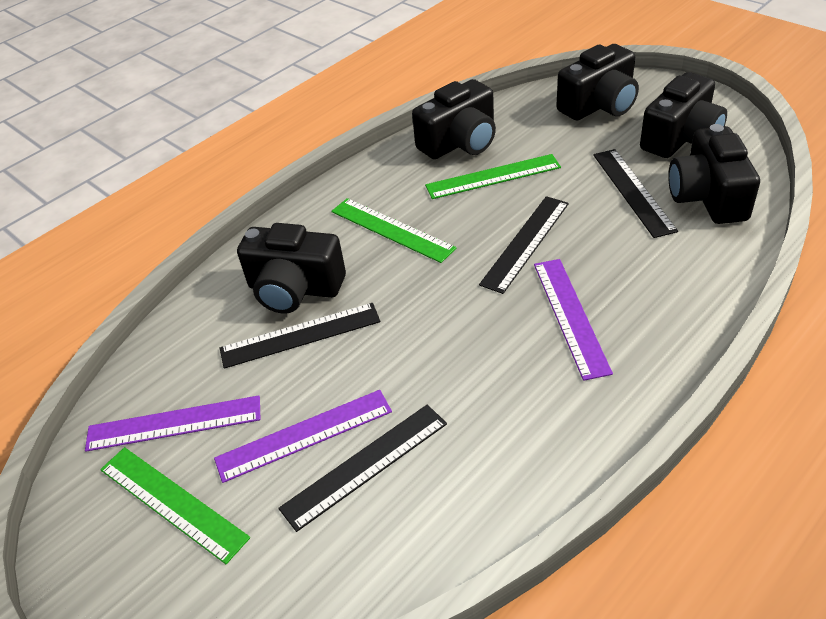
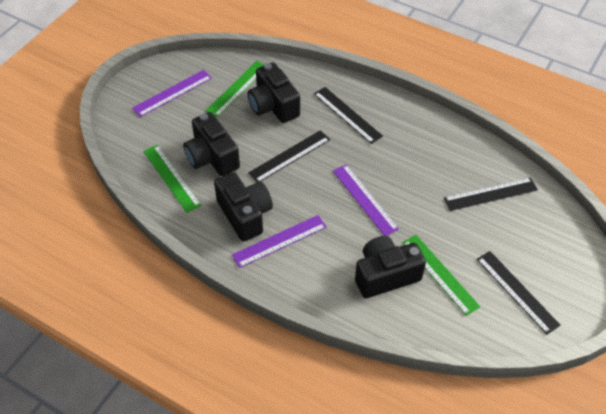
black camera: [237,223,346,314] [412,79,496,159] [556,44,639,120] [640,72,727,158] [668,124,760,224] = 5 -> [183,112,240,176] [214,172,273,242] [247,62,300,123] [355,236,426,298] = 4

